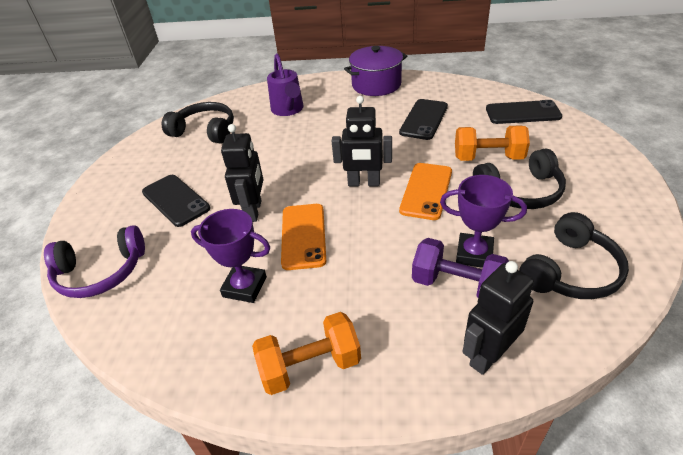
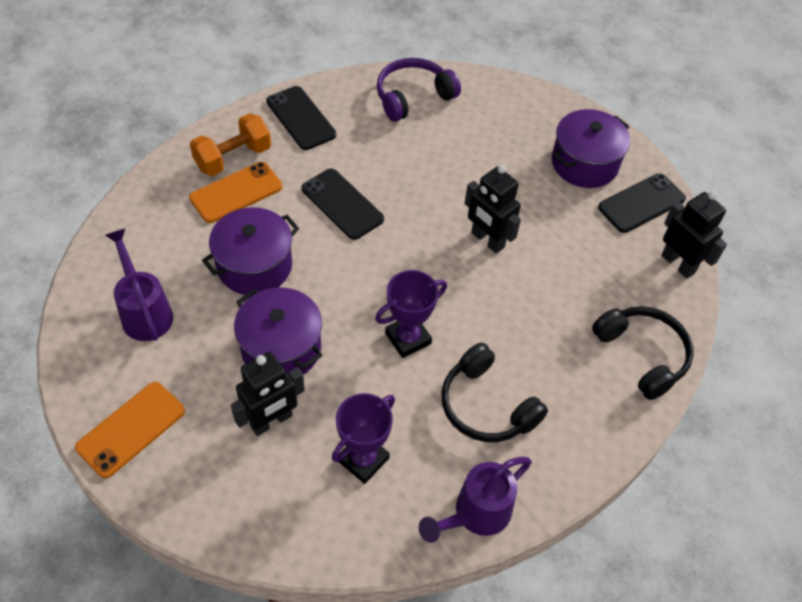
black headphones: [162,102,234,144] [473,148,566,209] [519,212,629,299] = 3 -> [441,343,548,442] [592,306,694,400] = 2
orange dumbbell: [252,312,361,395] [455,126,530,161] = 2 -> [190,113,271,176] = 1
purple dumbbell: [412,238,509,298] = 1 -> none = 0
purple pot: [344,46,407,96] = 1 -> [202,207,299,295] [234,288,322,375] [552,109,630,188] = 3
purple watering can: [267,53,304,116] = 1 -> [105,228,173,341] [419,457,532,543] = 2

